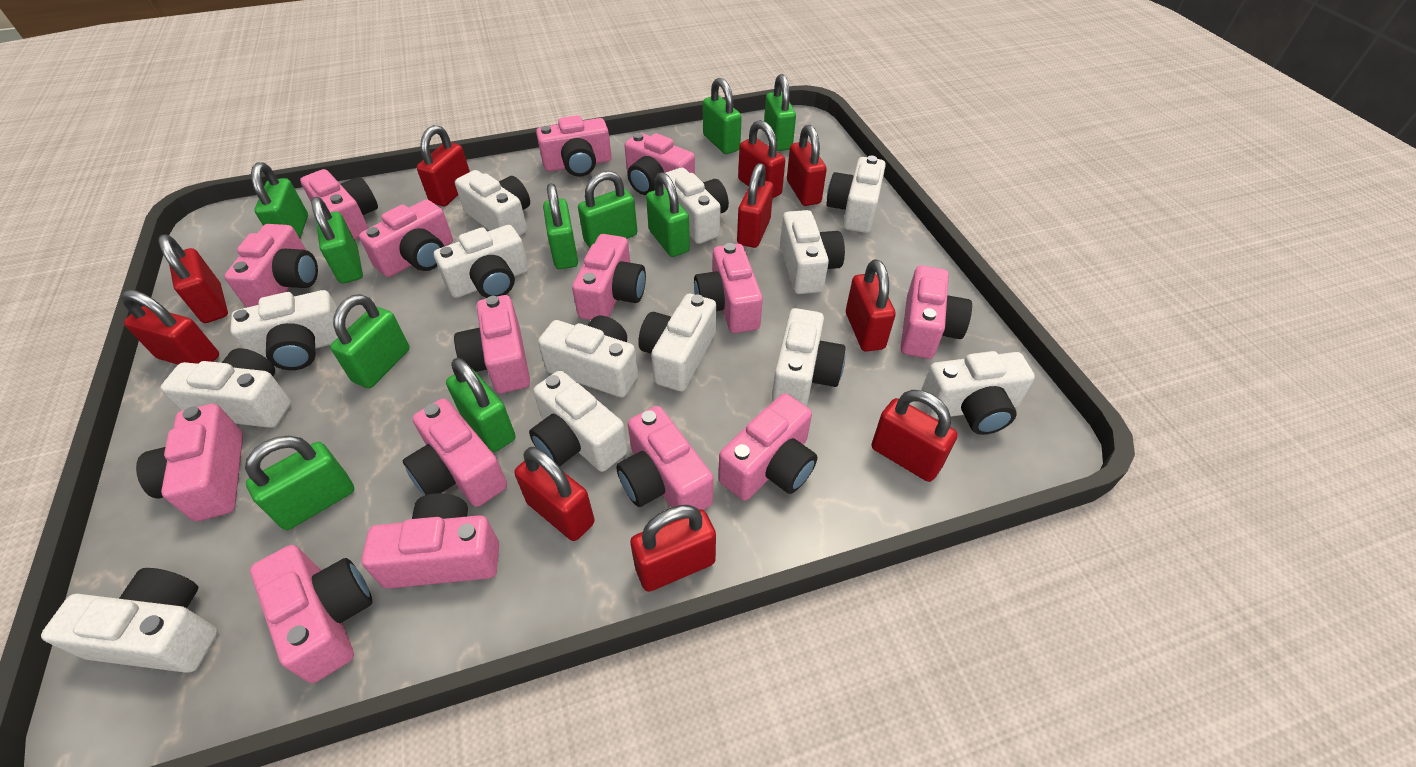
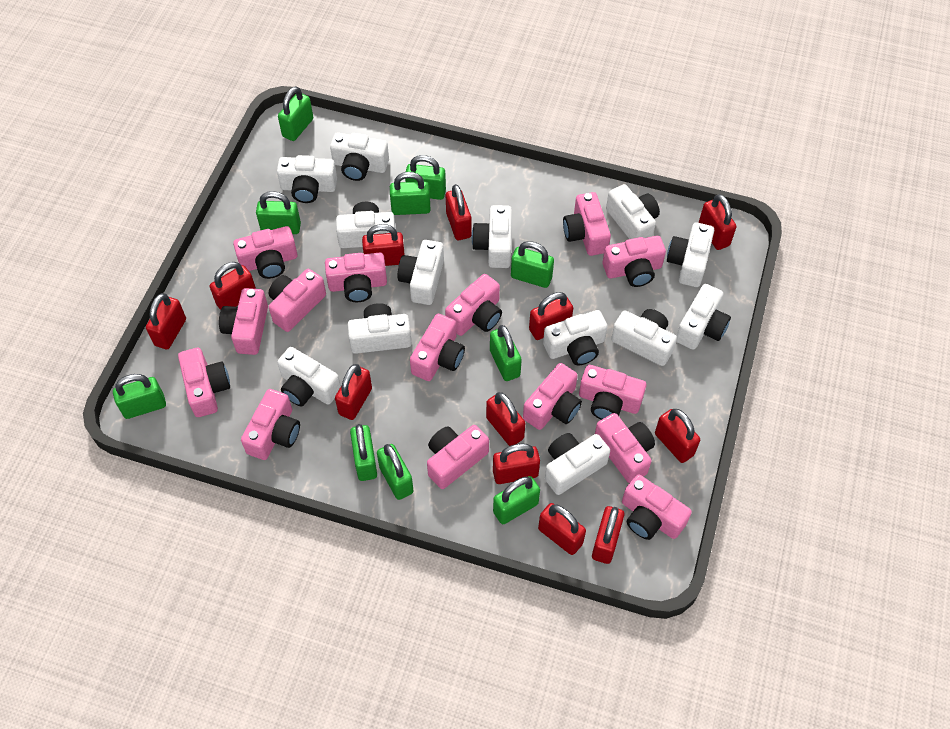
red padlock: [121,290,219,364] [158,235,228,323] [417,125,470,206] [514,447,595,541] [630,505,716,592] [737,163,773,248] [738,120,785,198] [787,125,827,206] [846,259,896,352] [871,390,958,482] = 10 -> [146,293,186,350] [210,262,256,310] [335,364,372,420] [362,224,405,266] [446,184,471,240] [486,392,525,446] [493,443,540,484] [529,292,573,340] [538,503,586,555] [592,506,624,564] [655,409,700,463] [699,194,737,250] = 12

